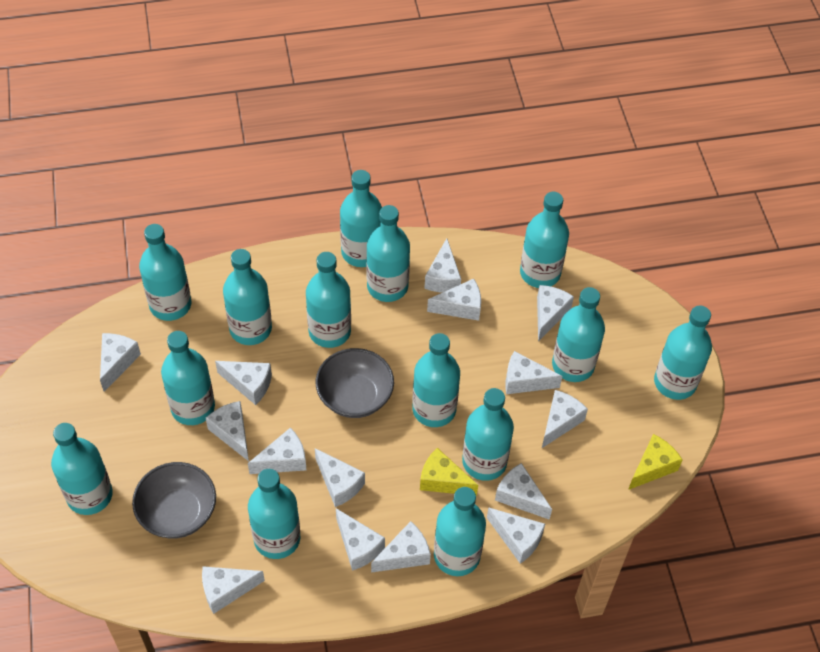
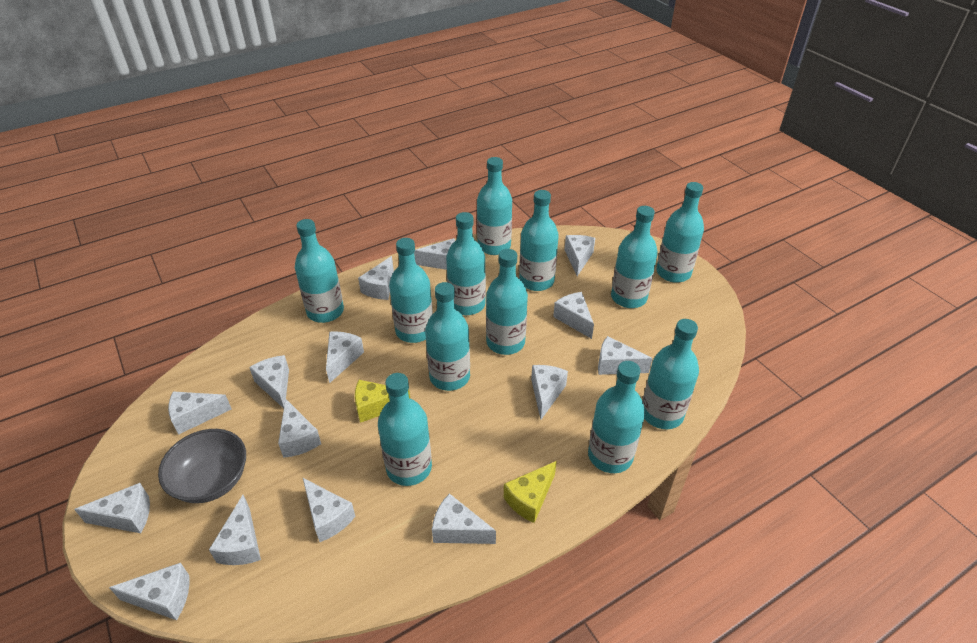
grey bowl: [132,462,216,539] [316,348,394,418] = 2 -> [158,429,246,503] = 1
turquoise bottle: [51,423,113,515] [139,224,192,321] [161,331,215,425] [223,249,272,345] [248,469,300,559] [306,252,351,348] [340,170,382,267] [366,205,410,302] [412,333,460,427] [434,487,486,576] [462,388,514,481] [520,192,569,288] [552,287,605,382] [654,305,712,400] = 14 -> [295,219,344,323] [378,373,432,486] [389,238,433,343] [425,282,470,391] [446,212,486,315] [477,157,512,255] [486,249,528,355] [519,190,559,291] [588,361,645,473] [611,206,658,308] [643,319,699,429] [656,182,704,283] = 12

